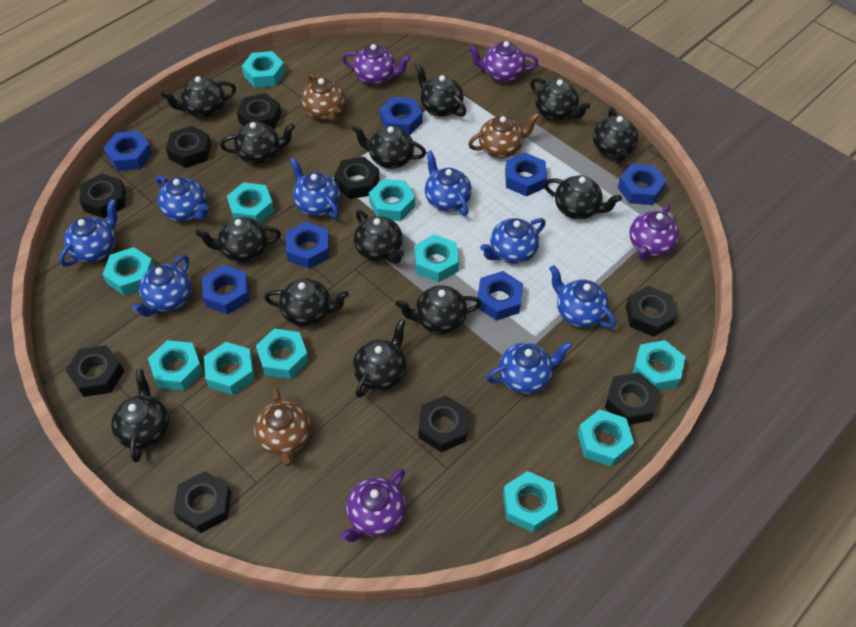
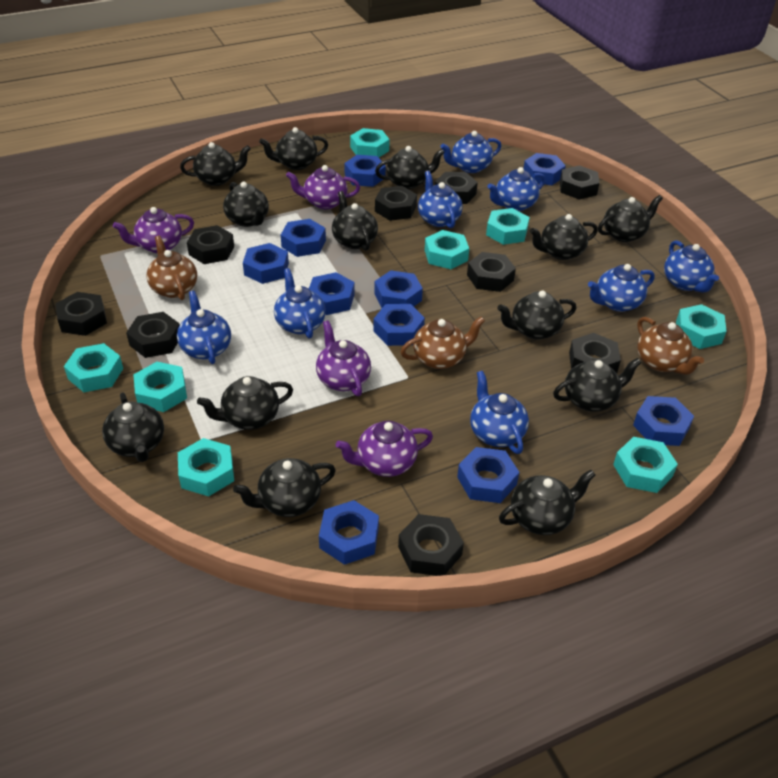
blue nut: [104,131,153,171] [202,265,249,314] [286,222,330,269] [379,97,423,135] [477,271,523,321] [505,153,547,196] [618,164,666,205] = 7 -> [243,243,289,284] [281,219,326,257] [309,272,355,315] [319,500,379,565] [344,155,386,187] [373,304,425,346] [374,270,423,308] [457,447,519,503] [523,153,566,185] [633,396,694,446] = 10
turquoise nut: [102,247,155,296] [148,340,203,391] [204,342,255,395] [227,182,274,223] [242,51,285,88] [256,329,309,379] [369,179,415,221] [415,234,459,282] [503,471,558,532] [578,409,634,466] [633,340,685,390] = 11 -> [64,343,123,392] [133,362,187,412] [178,438,234,496] [350,128,390,157] [425,230,469,269] [486,208,530,245] [613,437,678,493] [676,304,727,349] = 8

